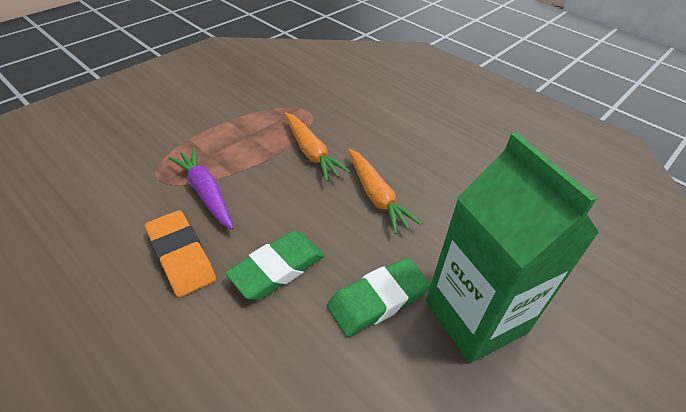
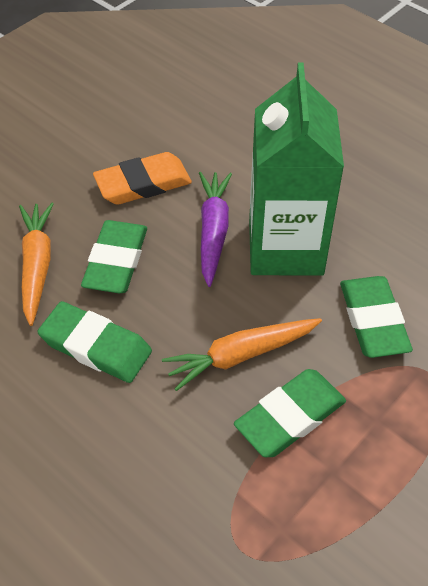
green eraser: [225,231,325,300] [327,257,431,337] = 2 -> [37,301,152,383] [81,220,147,293] [234,369,346,457] [340,276,413,358] = 4

